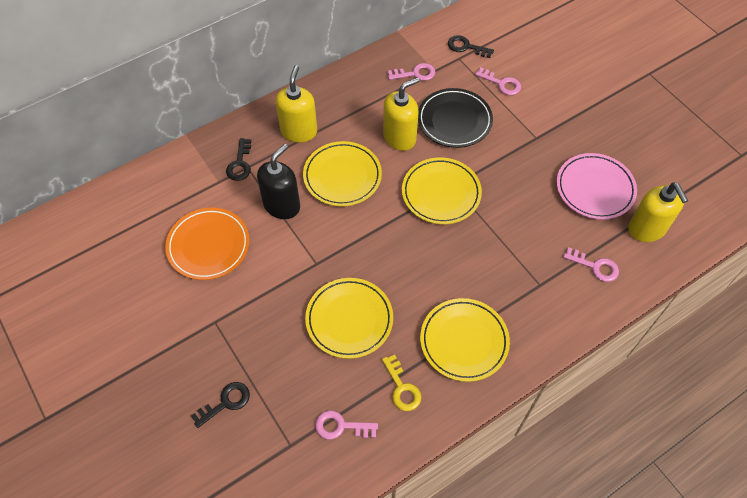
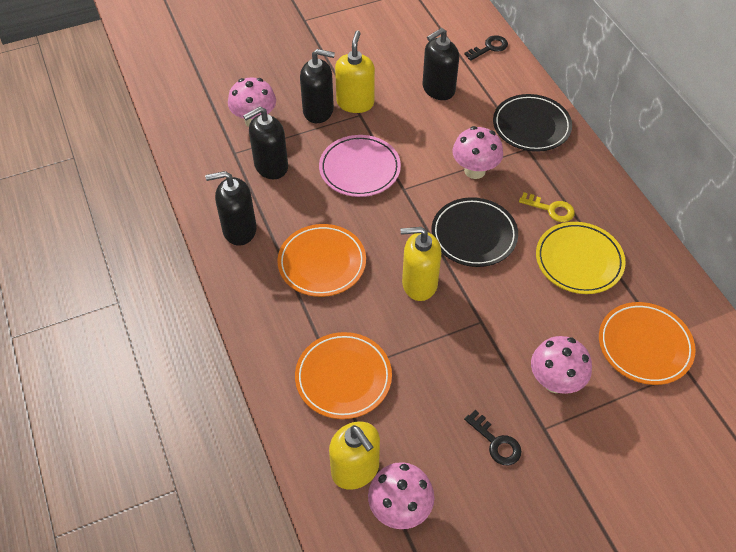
black key: [191,382,250,428] [226,138,251,181] [448,35,494,58] = 3 -> [464,35,508,61] [464,410,522,465] = 2
black plate: [418,88,493,148] = 1 -> [431,197,518,267] [493,94,572,152] = 2
black soap dispenser: [257,144,300,219] = 1 -> [205,171,257,246] [243,106,288,179] [300,49,335,123] [422,28,459,100] = 4
orange plate: [165,208,249,280] = 1 -> [277,224,366,297] [295,332,392,419] [599,302,696,385] = 3
pink key: [315,410,378,440] [388,63,435,81] [475,67,521,95] [563,247,619,282] = 4 -> none = 0
pink mushroom: none = 0 -> [228,77,276,127] [368,462,434,529] [453,126,503,179] [531,336,592,394] = 4
yellow plate: [303,141,382,207] [305,278,393,359] [402,157,482,224] [420,298,510,382] = 4 -> [536,222,626,294] = 1

